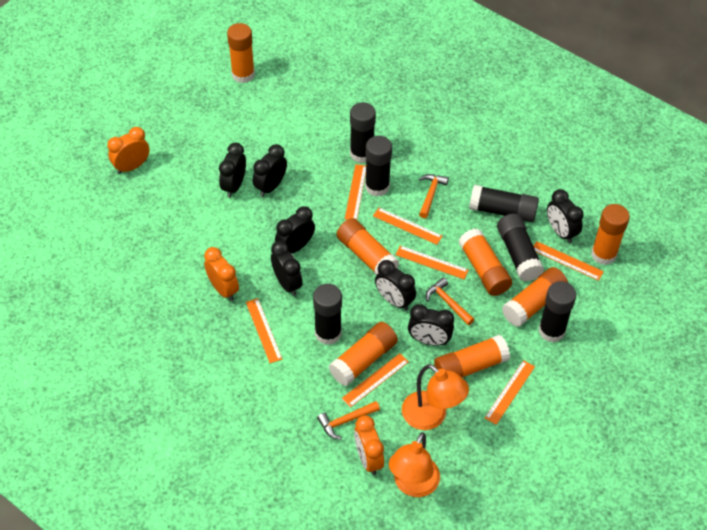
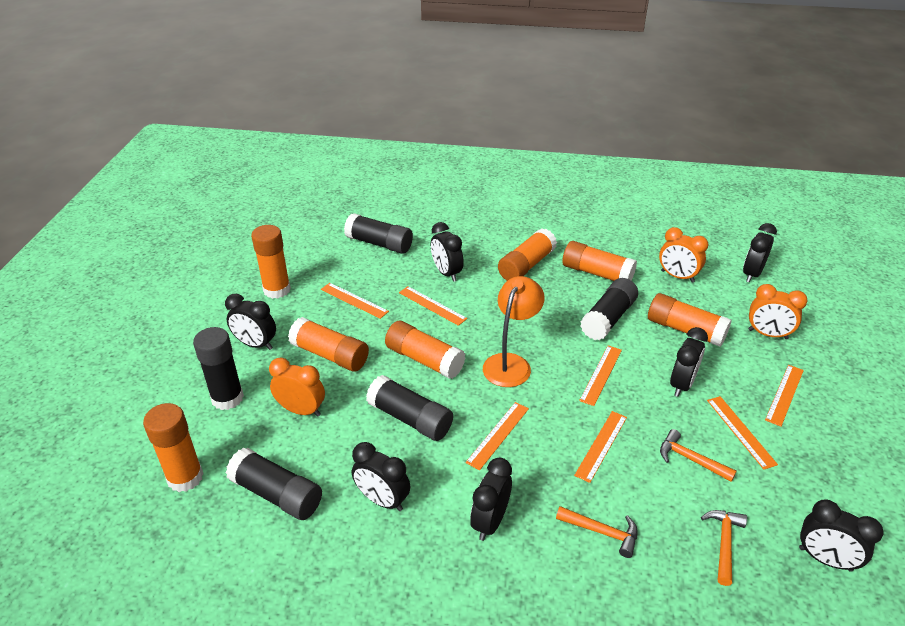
black glue stick: [313,284,342,345] [350,102,376,163] [365,136,392,197] [469,185,539,222] [497,213,544,281] [539,281,576,342] = 6 -> [193,327,244,410] [226,447,322,520] [344,213,413,254] [366,375,453,441] [580,278,638,340] = 5
orange lamp: [389,432,440,497] [402,364,469,430] = 2 -> [483,276,545,387] = 1

